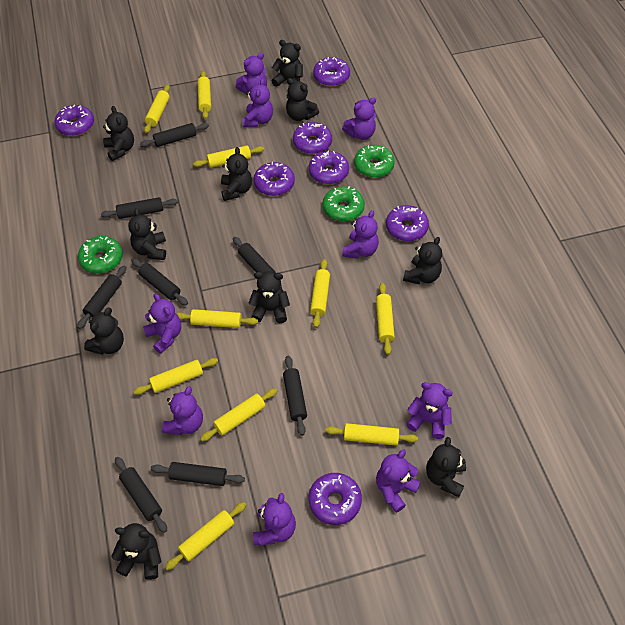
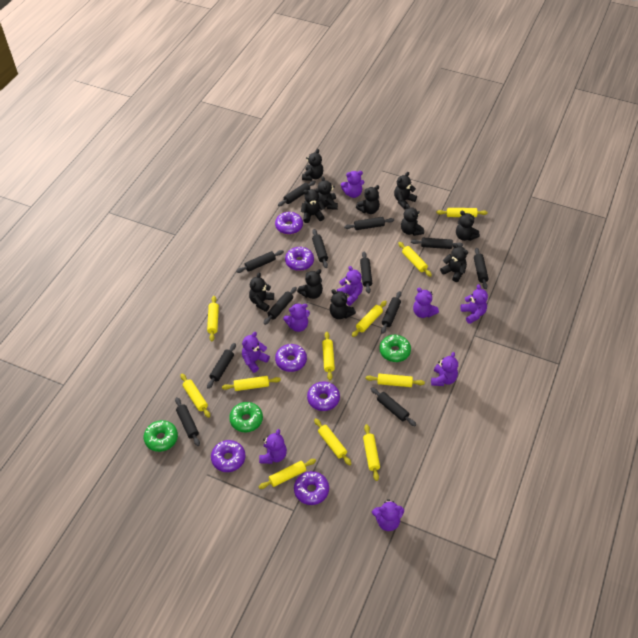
black rolling pin: [77,266,127,329] [101,197,178,219] [115,457,167,533] [131,258,188,306] [140,123,209,147] [151,462,245,486] [233,237,282,288] [283,356,307,436] = 8 -> [175,397,200,446] [207,343,236,389] [236,250,284,273] [264,287,297,325] [278,181,316,206] [312,229,328,268] [344,217,394,230] [360,251,372,293] [371,387,416,426] [381,291,401,334] [411,238,463,249] [474,248,489,289] = 12
black teddy bear: [84,307,124,355] [103,106,134,161] [111,523,162,580] [128,208,166,260] [221,147,252,201] [248,271,290,323] [272,40,303,87] [286,78,319,121] [403,237,442,284] [426,437,466,497] = 10 -> [249,273,274,312] [297,269,323,299] [301,188,325,223] [302,149,323,181] [318,176,338,210] [330,289,356,319] [356,185,380,214] [394,172,417,209] [401,204,424,236] [440,243,468,282] [456,211,480,241] = 11
purple donut: [54,105,94,136] [254,162,295,196] [293,122,332,154] [308,473,362,525] [309,151,349,184] [313,57,350,86] [386,205,429,241] = 7 -> [211,440,245,472] [275,212,303,234] [275,344,307,372] [285,247,314,271] [294,471,329,505] [307,381,340,411] = 6
yellow rolling pin: [133,358,218,395] [144,84,170,133] [165,502,246,570] [176,309,258,328] [193,146,265,168] [197,71,211,119] [200,388,277,441] [310,259,330,328] [325,423,418,446] [376,283,395,355] = 10 -> [180,374,210,418] [207,296,219,341] [222,376,281,391] [259,459,316,489] [314,418,351,465] [322,332,335,380] [352,301,387,337] [363,424,380,481] [366,374,425,387] [398,242,432,277] [437,208,487,217] = 11

